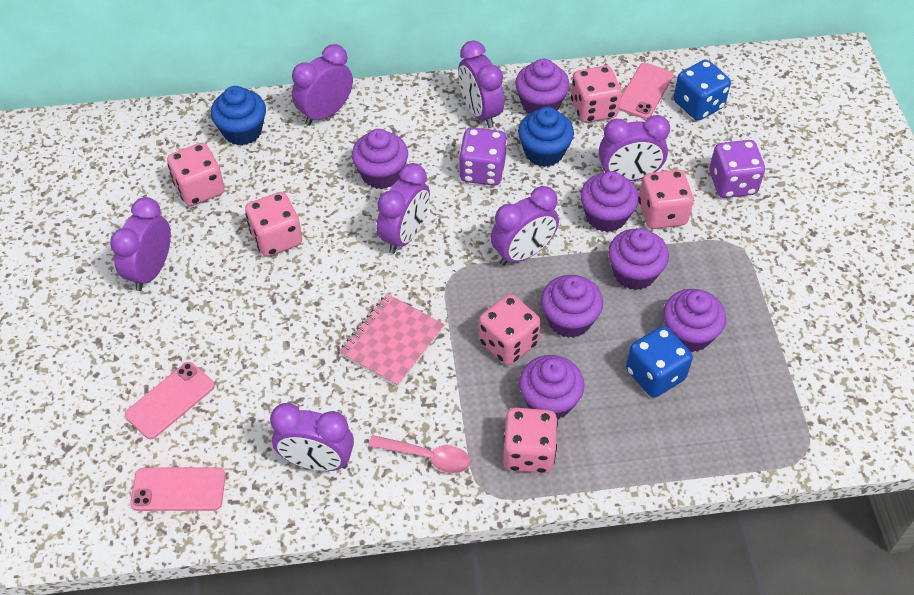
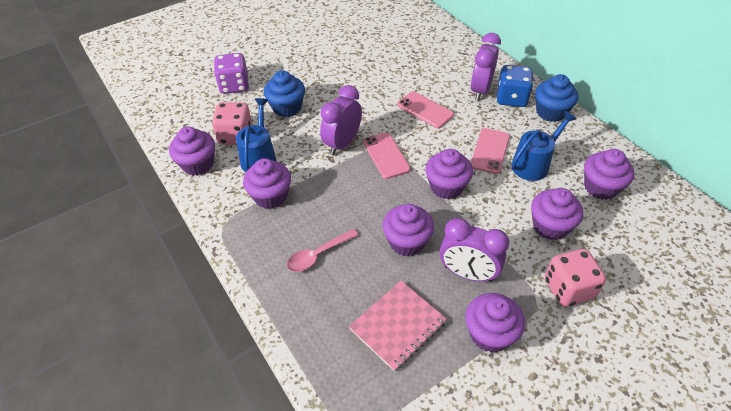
blue dice: [626,326,693,398] [674,60,731,120] = 2 -> [497,65,533,107] = 1
blue watering can: none = 0 -> [236,98,276,172] [511,111,576,181] = 2
pink dice: [167,143,225,206] [245,192,302,257] [479,294,541,365] [503,408,558,473] [571,66,622,123] [639,170,694,229] = 6 -> [212,102,253,145] [545,249,606,307] = 2
purple clock: [110,197,171,291] [270,403,354,471] [292,44,353,126] [377,163,430,254] [458,40,504,128] [491,186,559,266] [599,115,670,181] = 7 -> [320,85,362,156] [440,218,509,282] [471,33,501,101] = 3
purple dice: [459,127,507,186] [709,140,765,198] = 2 -> [214,53,249,94] = 1

